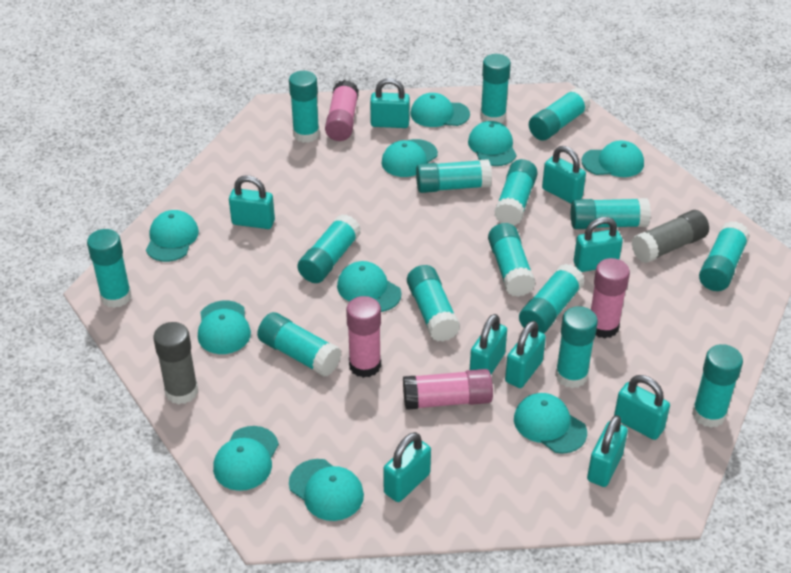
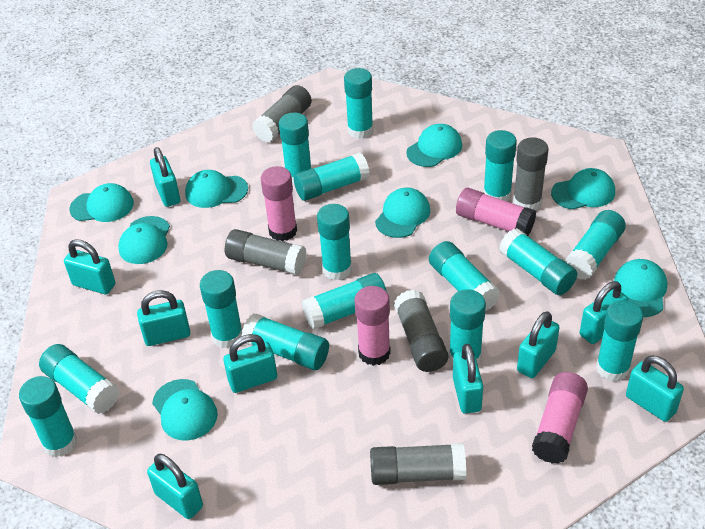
grey glue stick: [153,322,198,405] [631,210,709,263] = 2 -> [225,229,306,275] [252,85,312,142] [370,443,466,485] [394,290,448,372] [513,137,549,210] = 5
turquoise cap: [146,210,199,262] [198,300,251,354] [213,426,279,491] [289,459,364,521] [337,261,401,312] [381,139,438,177] [410,93,470,127] [468,121,517,166] [514,393,587,454] [582,140,644,177] = 10 -> [69,183,134,222] [118,216,170,264] [152,379,218,441] [185,170,248,208] [375,188,430,238] [406,124,462,167] [551,168,615,210] [614,259,667,317] = 8

